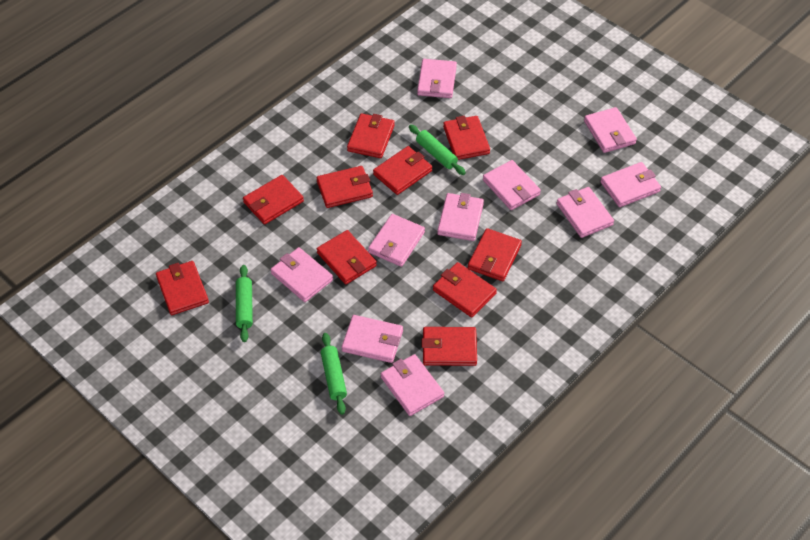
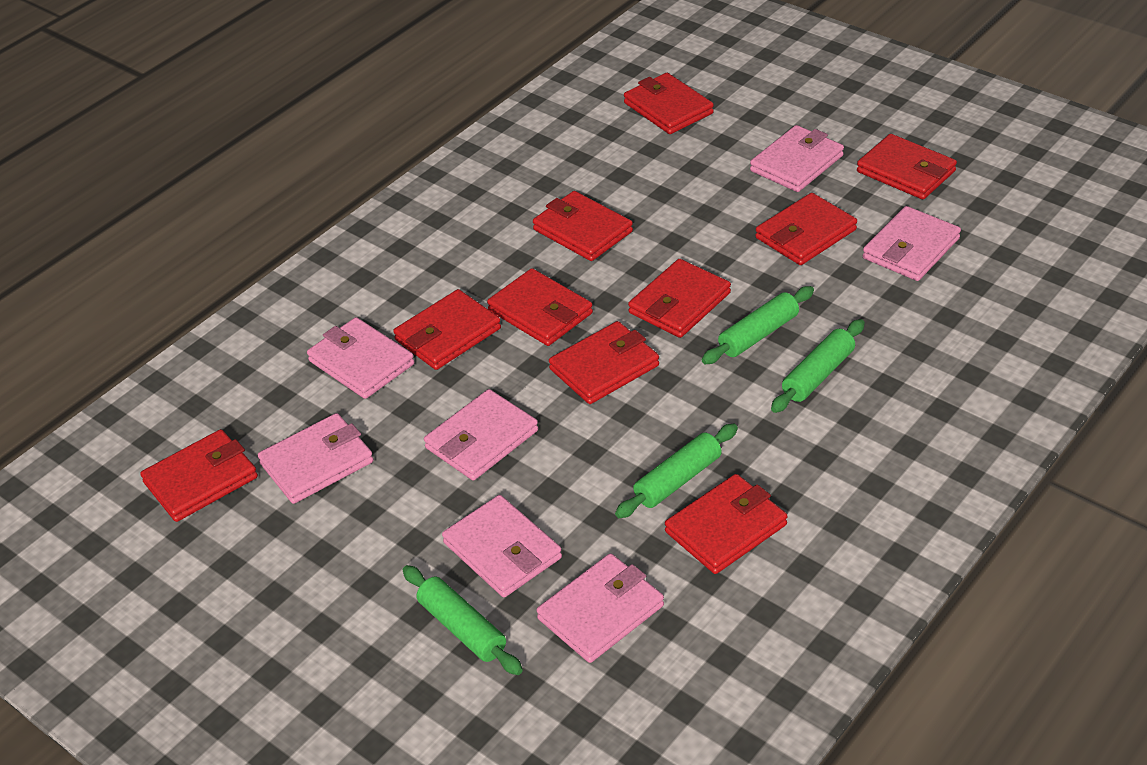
green rolling pin: [236,265,253,342] [321,333,347,415] [409,124,466,175] = 3 -> [402,565,523,675] [615,424,738,518] [702,286,814,364] [771,319,865,413] = 4
pink wallet: [271,247,333,302] [341,315,403,363] [368,214,425,267] [381,354,444,416] [417,59,457,98] [437,193,484,241] [483,160,541,210] [557,187,614,238] [584,107,637,153] [600,162,661,207] = 10 -> [258,413,374,504] [307,317,414,399] [424,389,538,480] [442,495,562,597] [536,553,664,663] [750,125,844,192] [863,206,961,281] = 7

